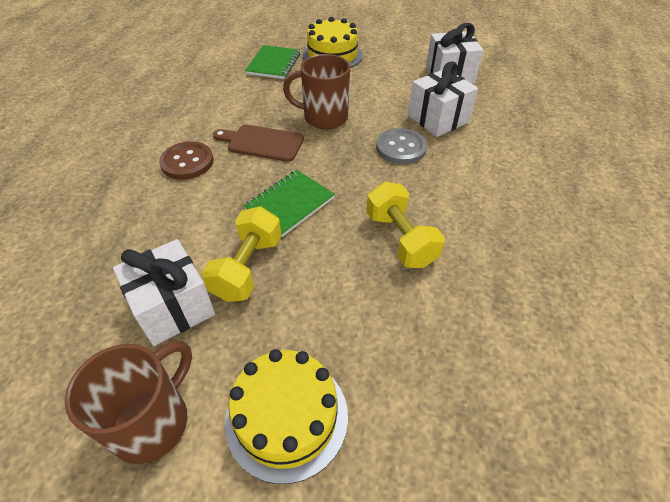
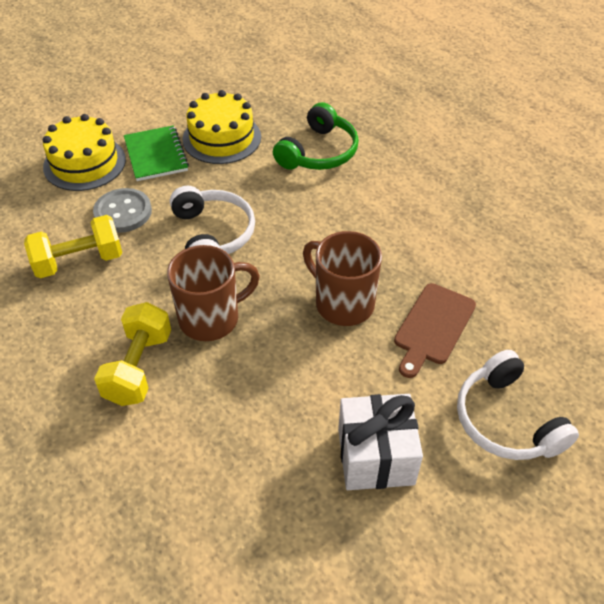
brown button: [159,141,214,180] = 1 -> none = 0
green headphones: none = 0 -> [273,102,359,170] = 1
green notebook: [243,170,335,237] [245,45,300,79] = 2 -> [124,126,189,181] = 1
white gift: [113,239,215,346] [408,61,478,137] [426,23,483,84] = 3 -> [338,394,423,490] = 1
white headphones: none = 0 -> [170,186,255,254] [457,350,579,460] = 2

